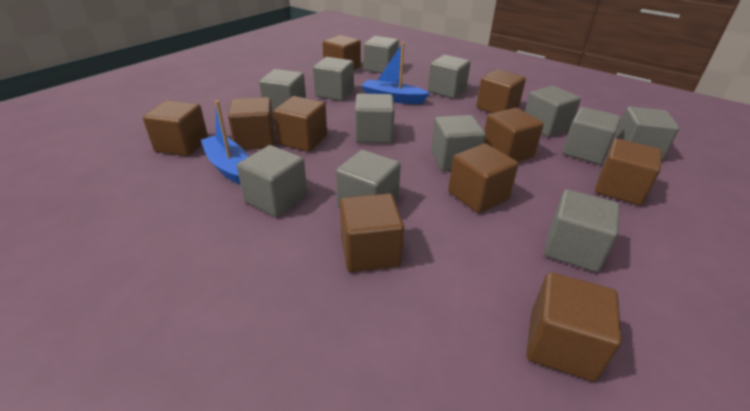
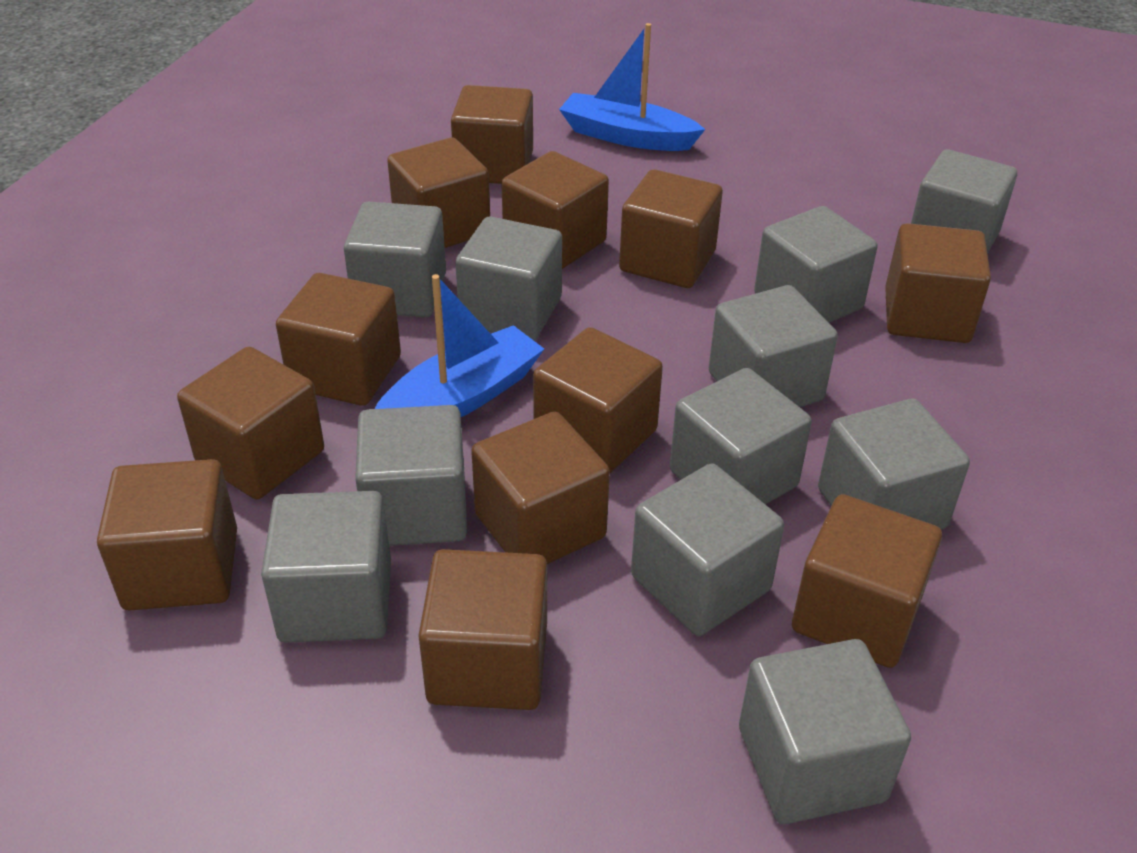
brown cube: [143,100,208,156] [228,97,275,150] [273,96,327,152] [322,35,361,70] [340,194,404,272] [448,144,518,213] [476,69,526,113] [484,108,544,162] [526,272,622,382] [595,138,662,206] = 10 -> [97,459,237,611] [177,347,324,499] [276,273,401,406] [387,137,490,248] [418,549,547,710] [451,85,533,184] [471,412,610,564] [501,151,609,269] [533,327,663,473] [619,169,723,288] [792,494,942,668] [885,223,991,343] = 12
grey cube: [237,145,307,217] [259,69,306,112] [313,57,354,101] [336,150,401,208] [355,94,395,144] [364,36,399,74] [428,55,471,99] [431,115,486,171] [525,86,581,137] [544,189,620,272] [562,107,621,165] [614,107,679,161] = 12 -> [261,491,391,643] [344,202,446,317] [355,405,467,546] [455,217,562,341] [631,463,784,636] [670,368,812,504] [709,285,838,407] [739,639,911,824] [754,206,878,323] [818,399,970,530] [911,149,1017,254] = 11

